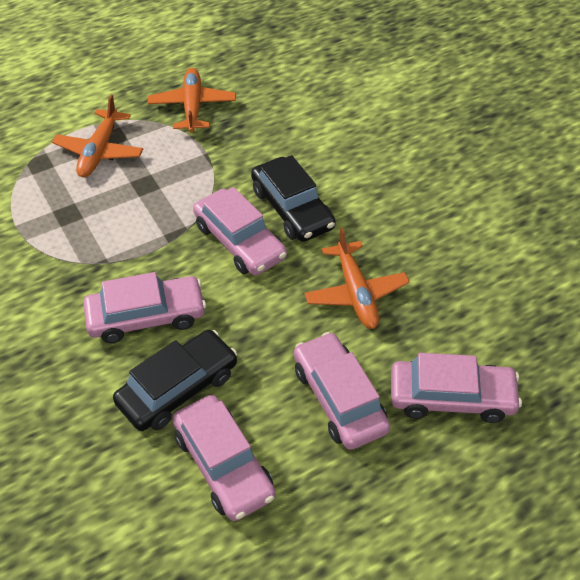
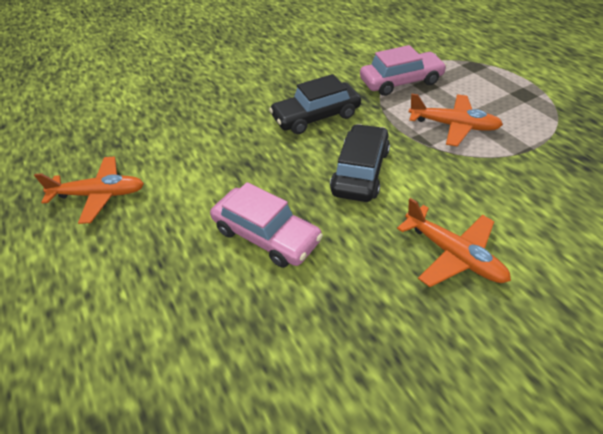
pink car: [83,272,206,343] [172,395,276,521] [193,187,287,275] [294,332,390,450] [391,353,522,423] = 5 -> [210,182,323,268] [360,45,447,96] = 2

